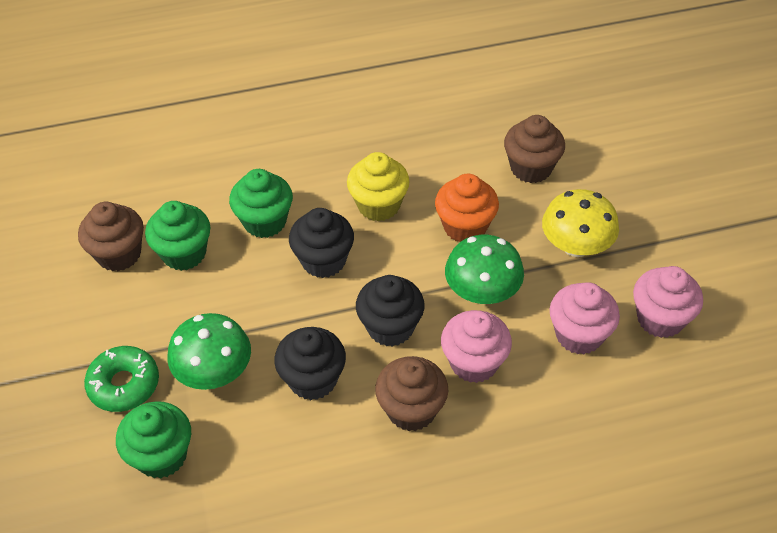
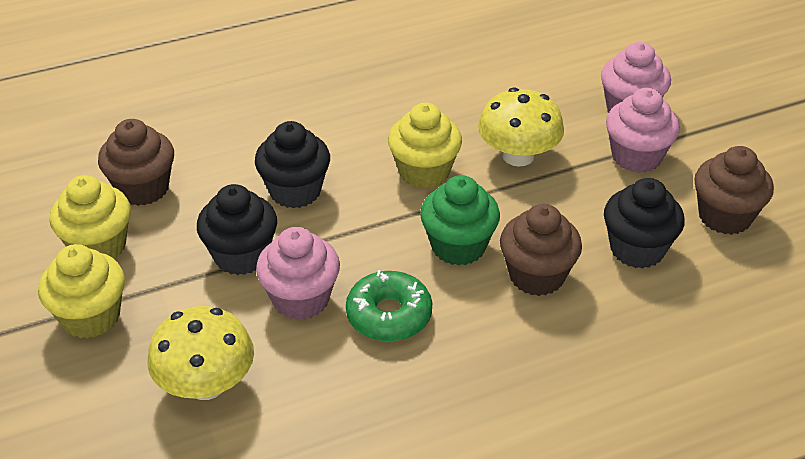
green cupcake: [116,401,191,478] [145,201,210,271] [229,169,293,238] = 3 -> [420,175,500,266] = 1
green mushroom: [168,313,251,390] [445,235,524,304] = 2 -> none = 0
orange cupcake: [435,174,499,242] = 1 -> none = 0
yellow cupcake: [347,152,410,221] = 1 -> [38,244,125,339] [49,175,131,259] [388,103,462,189] = 3
yellow mushroom: [542,189,619,257] = 1 -> [148,306,254,400] [478,88,564,167] = 2

